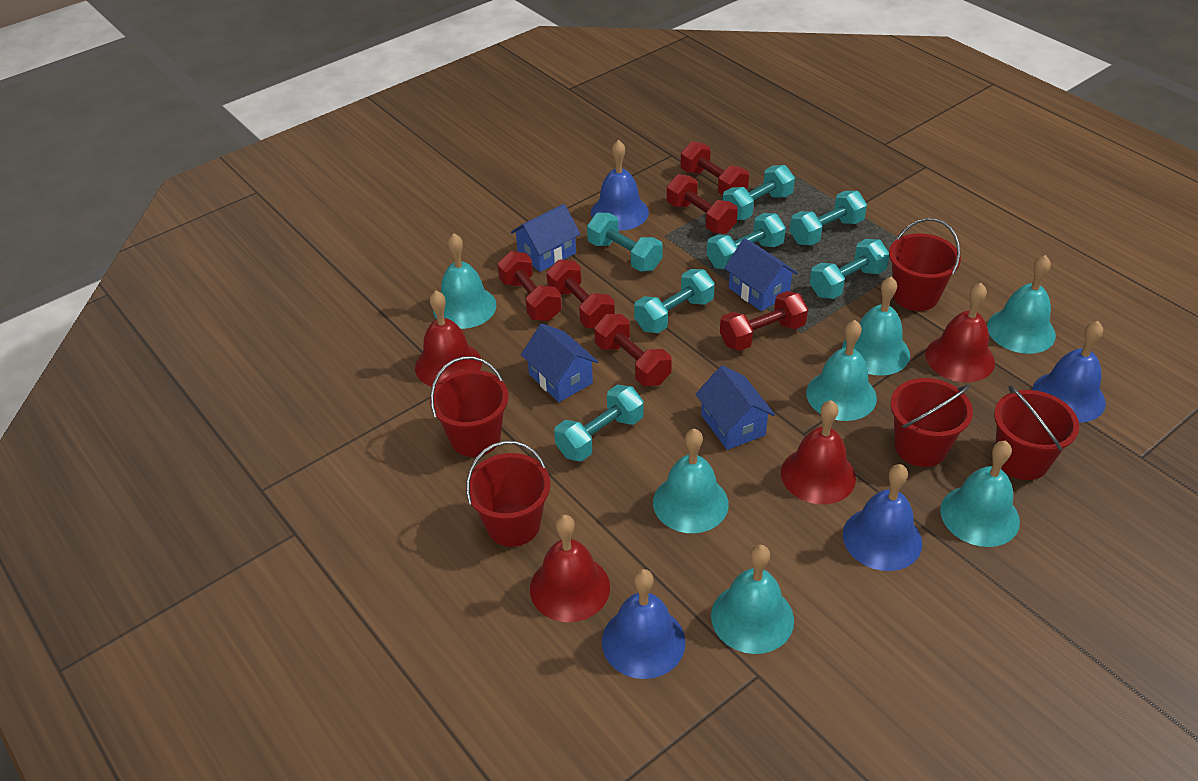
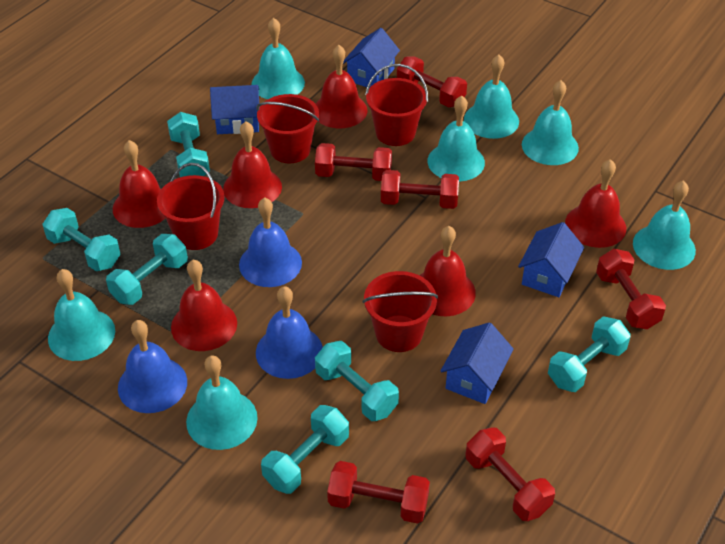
blue bell: [591,140,649,231] [602,569,686,679] [843,464,922,571] [1032,321,1106,423] = 4 -> [118,320,187,413] [239,197,302,287] [256,286,323,379] = 3
red bell: [415,291,482,387] [530,515,610,622] [781,400,856,504] [925,283,995,382] = 4 -> [113,140,165,228] [171,260,237,351] [223,121,282,208] [316,45,367,128] [419,226,476,316] [565,159,626,248] = 6
red bucket: [430,356,509,457] [466,441,550,547] [889,218,961,311] [890,378,973,467] [994,386,1079,480] = 5 -> [157,163,224,250] [256,94,319,163] [363,271,438,352] [365,64,428,146] = 4
turquoise dumbbell: [554,385,644,462] [587,213,663,272] [634,269,715,333] [707,213,786,269] [723,165,795,220] [790,191,867,245] [810,239,889,299] = 7 -> [43,208,121,271] [106,234,188,305] [167,112,210,177] [261,405,349,494] [315,341,399,421] [548,317,631,392] = 6

